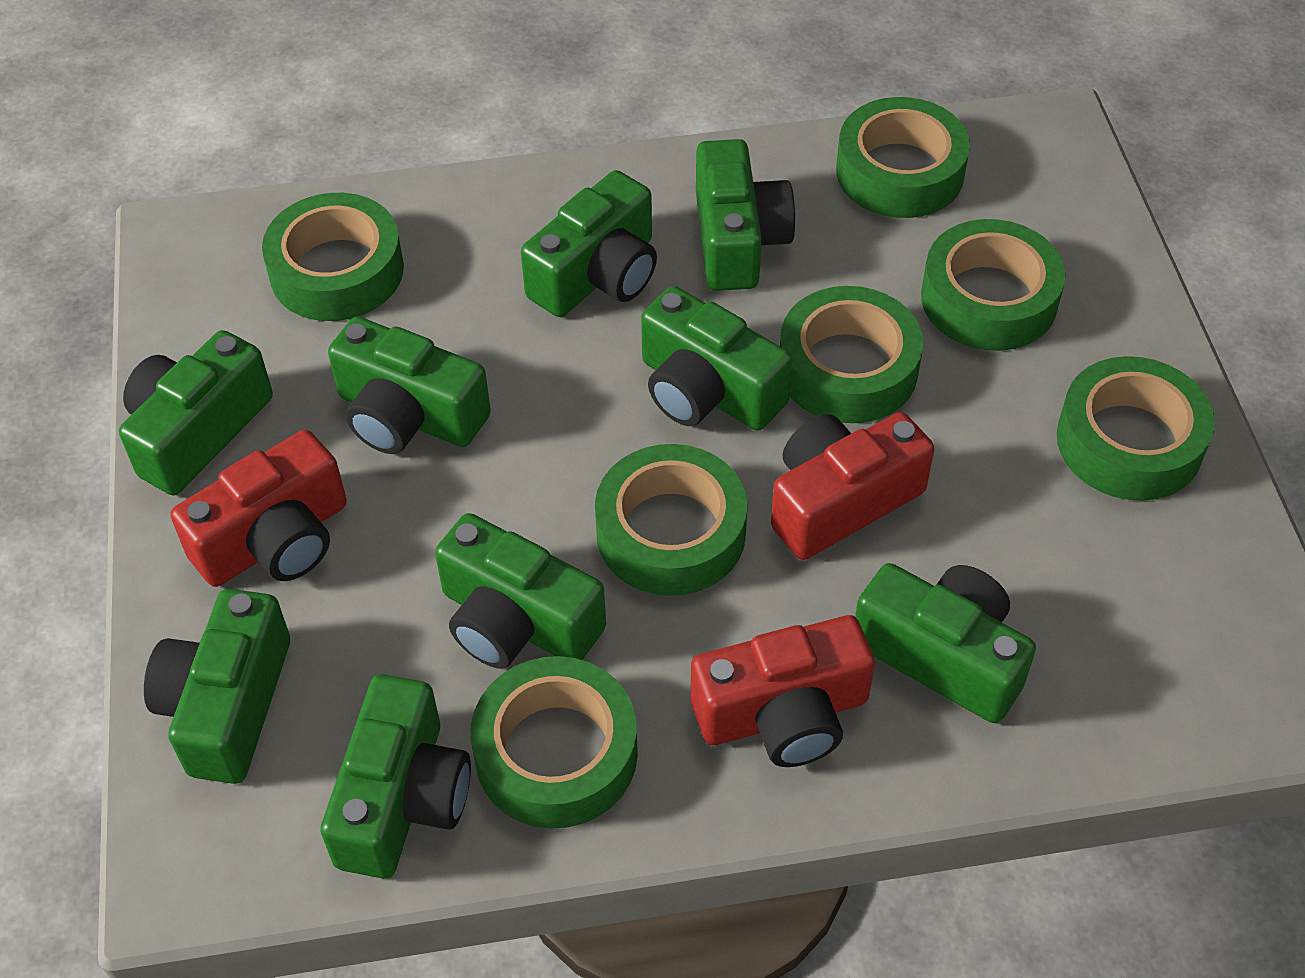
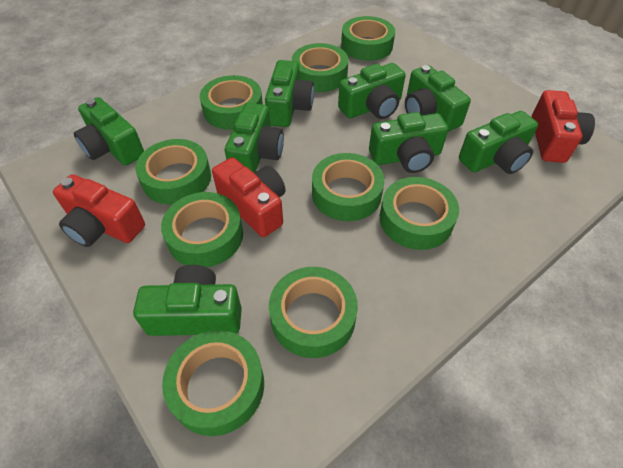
green camera: [119,330,273,495] [144,589,290,784] [321,674,471,879] [328,317,491,454] [435,513,606,669] [521,170,657,317] [641,286,792,431] [696,139,796,291] [855,563,1036,723] = 9 -> [74,97,144,166] [133,265,242,336] [225,103,284,173] [265,60,314,127] [338,63,406,119] [369,112,448,173] [405,65,471,132] [459,111,538,174] = 8
green tape: [262,193,404,321] [471,656,638,829] [595,444,747,596] [780,286,923,423] [836,97,970,218] [921,219,1066,351] [1057,356,1215,501] = 7 -> [135,139,211,205] [161,192,243,267] [162,330,264,436] [200,75,263,130] [269,267,358,358] [292,43,349,92] [312,153,385,221] [341,16,395,61] [380,177,459,250] = 9

